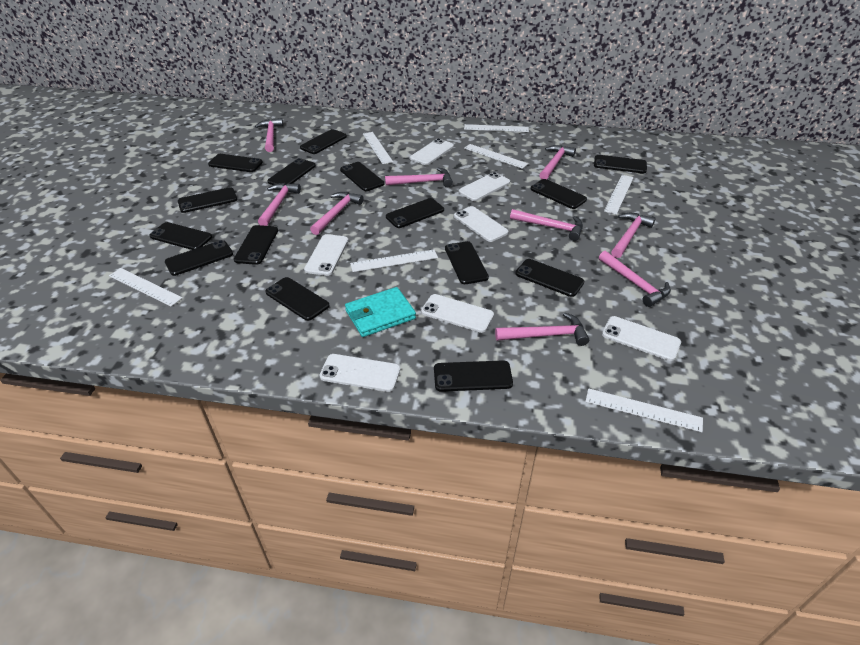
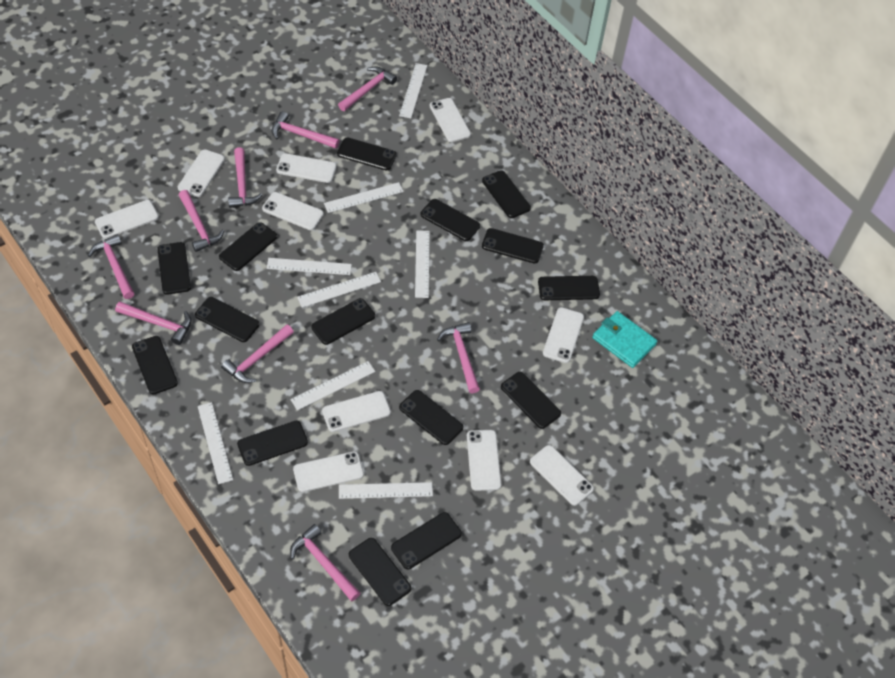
white phone: [304,234,349,276] [319,354,400,392] [410,138,454,165] [421,294,494,333] [454,206,509,242] [459,172,510,201] [602,316,681,361] = 7 -> [95,200,159,239] [178,149,225,197] [262,192,324,230] [276,153,337,183] [293,451,364,492] [322,391,391,432] [430,98,471,142] [467,430,501,491] [530,445,594,506] [543,307,584,363] = 10
white ruler: [109,268,182,307] [350,250,438,272] [363,132,393,164] [464,124,529,132] [464,144,528,169] [585,388,703,432] [604,175,634,214] = 7 -> [198,402,233,484] [267,258,352,275] [290,361,375,411] [297,272,381,308] [324,182,404,213] [339,482,433,499] [399,63,427,118] [415,230,430,298] = 8

